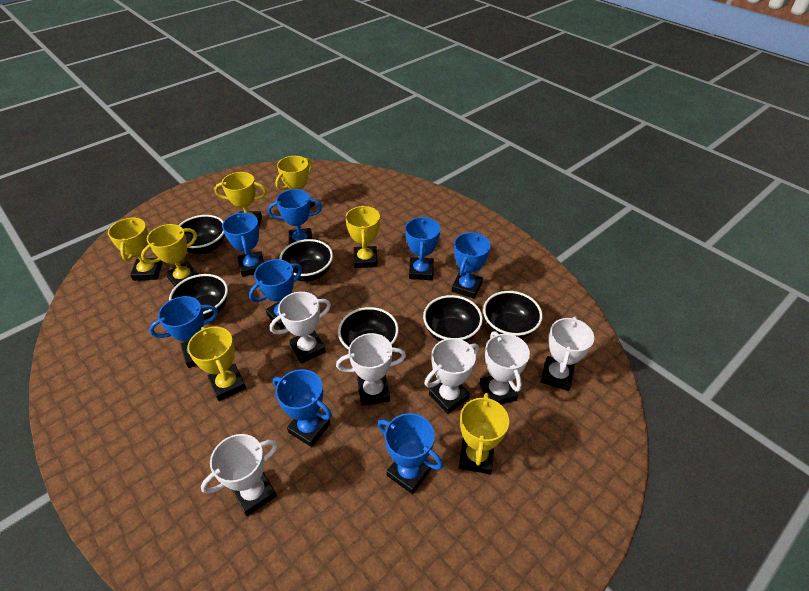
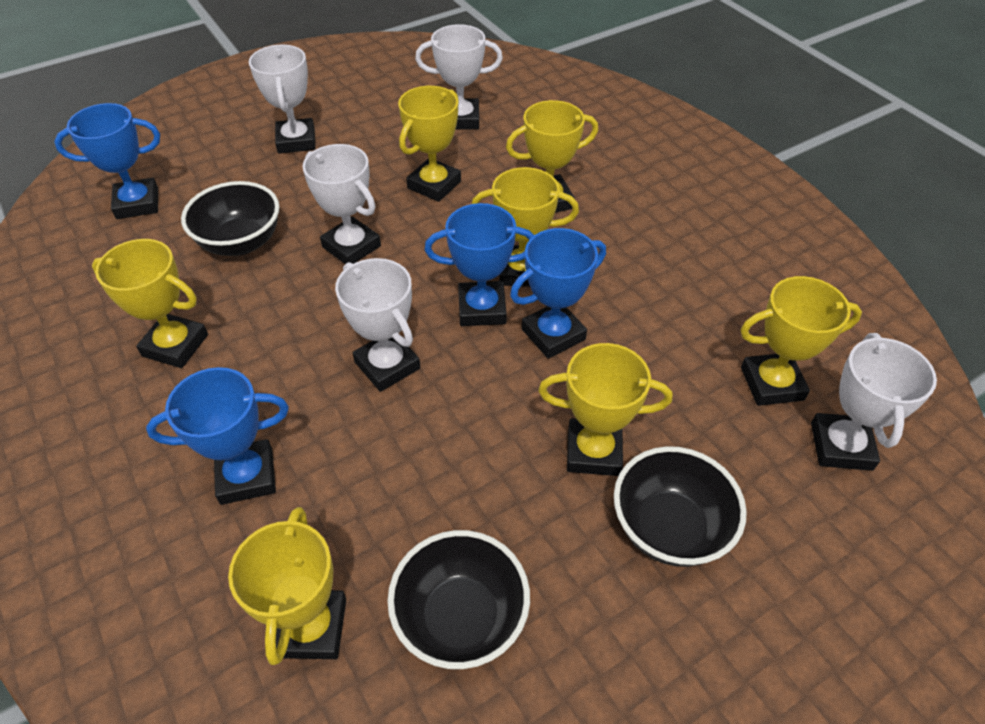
black bowl: [169,274,228,320] [179,215,225,254] [279,239,333,281] [338,307,399,351] [423,295,483,342] [483,291,543,339] = 6 -> [181,181,279,256] [387,530,530,669] [614,446,747,567] = 3
blue trophy: [149,296,218,368] [222,213,264,277] [249,259,302,329] [268,189,322,245] [273,369,332,447] [378,413,443,494] [405,216,440,280] [452,232,491,299] = 8 -> [54,103,160,219] [146,367,289,505] [425,203,534,326] [510,228,606,359] = 4
white trophy: [201,434,278,516] [270,292,331,364] [336,333,406,406] [425,338,479,414] [480,331,530,404] [541,317,594,391] = 6 -> [249,45,316,154] [302,144,381,264] [335,258,420,392] [415,24,503,130] [811,333,937,471] = 5

